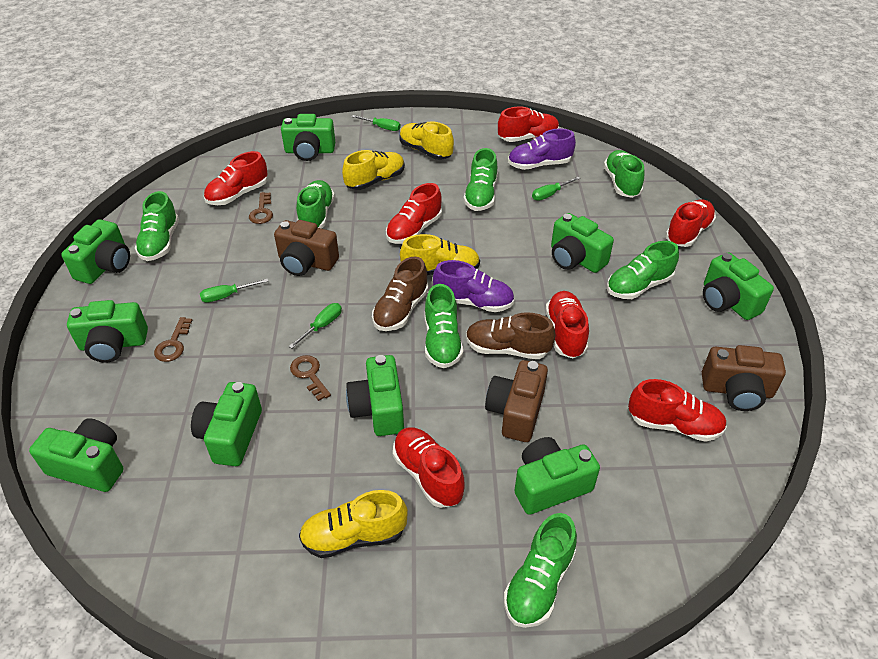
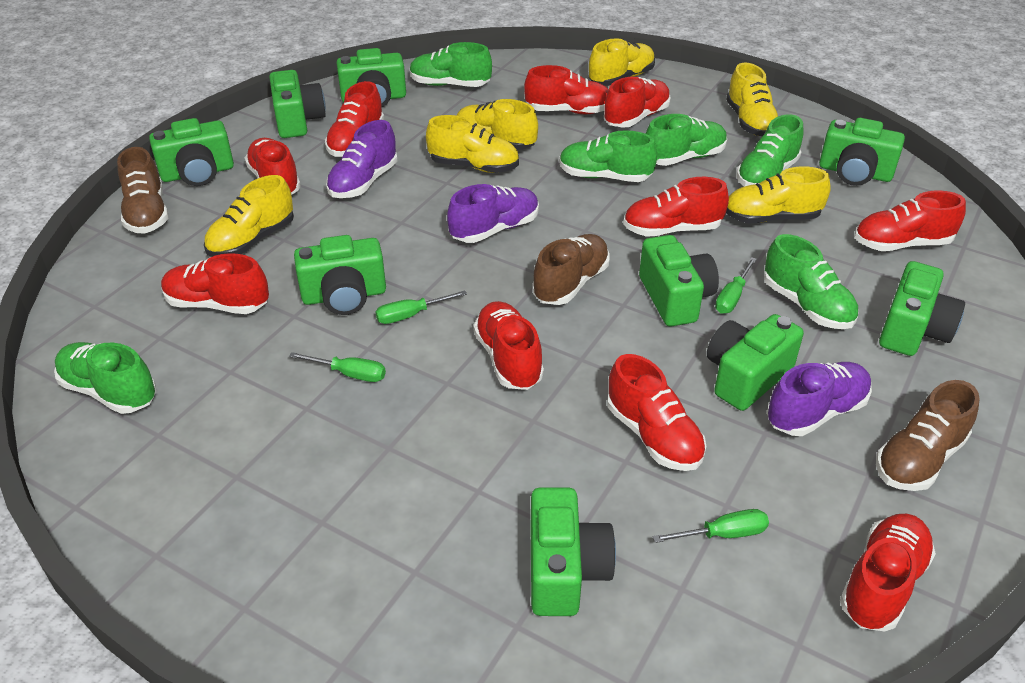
brown camera: [274,220,339,276] [485,360,548,442] [702,345,786,411] = 3 -> none = 0
brown key: [154,317,193,362] [249,192,273,224] [290,355,331,401] = 3 -> none = 0
brown shoe: [372,256,429,331] [466,312,556,359] = 2 -> [117,147,168,234] [532,234,610,305] [876,380,980,491] = 3
green shoe: [135,191,179,261] [296,180,335,229] [425,284,463,368] [463,148,497,211] [504,513,577,628] [603,150,644,198] [607,241,679,299] = 7 -> [54,342,157,414] [410,42,492,87] [559,130,657,182] [646,114,727,166] [736,114,804,187] [764,234,859,329] = 6
purple shoe: [433,260,514,312] [508,128,576,170] = 2 -> [326,120,398,198] [447,184,539,243] [767,362,872,436] = 3
red shoe: [204,151,267,205] [386,183,442,244] [393,427,465,508] [498,107,559,142] [545,291,589,358] [628,379,727,442] [665,200,716,247] = 7 -> [161,253,269,314] [245,138,301,195] [325,81,384,157] [473,301,544,390] [524,65,609,114] [604,77,671,128] [608,354,706,471] [623,177,729,237] [840,514,936,632] [855,190,966,251] = 10
yellow shoe: [299,490,408,558] [342,150,405,190] [399,121,454,160] [400,234,480,275] = 4 -> [204,175,294,257] [426,115,519,173] [457,99,538,150] [589,38,655,86] [726,63,778,136] [726,166,831,223] = 6

